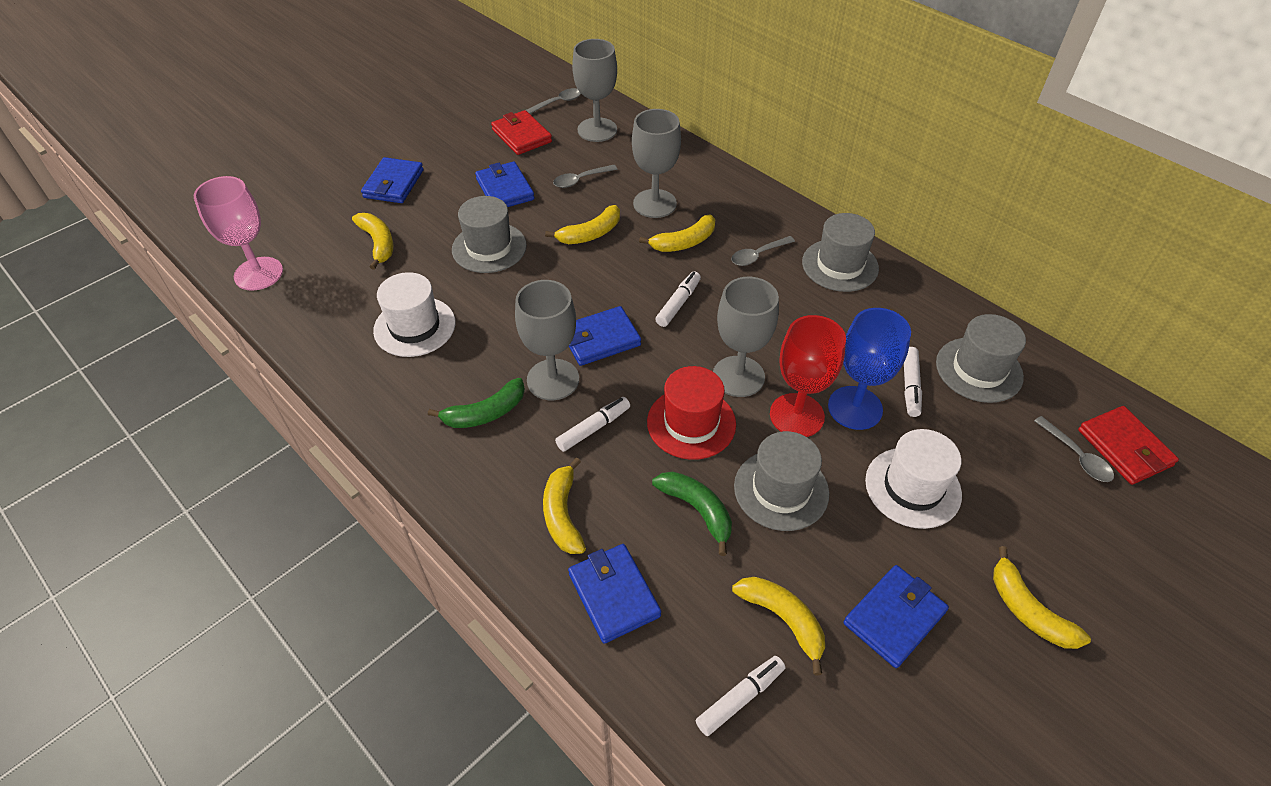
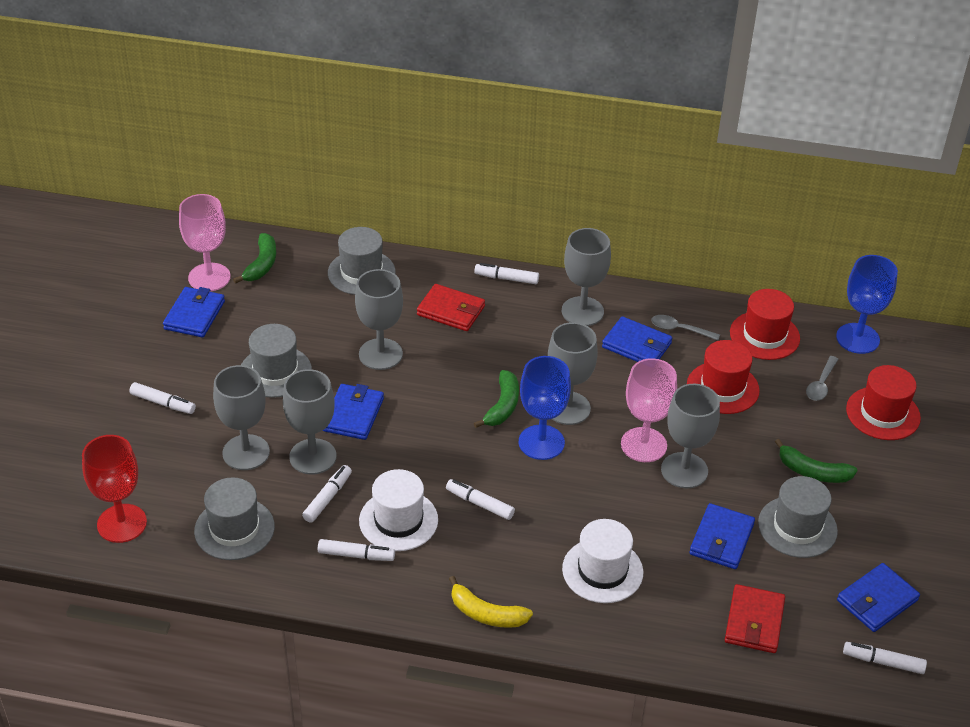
blue goblet: [828,308,911,430] = 1 -> [519,356,571,460] [836,255,898,354] = 2
green banana: [428,378,525,428] [652,472,732,556] = 2 -> [233,233,276,284] [474,370,519,428] [775,439,857,483] = 3
grey goblet: [515,280,579,400] [572,39,617,142] [632,109,681,218] [713,277,779,397] = 4 -> [213,365,270,470] [283,369,336,474] [355,269,403,370] [548,322,598,425] [561,228,611,326] [661,384,720,489] = 6
grey spoon: [526,88,581,114] [553,165,618,188] [731,236,795,266] [1034,416,1114,482] = 4 -> [651,315,720,340] [806,356,838,401] = 2
pink goblet: [194,176,283,291] = 1 -> [179,194,231,292] [621,358,677,462] = 2
red hat: [647,366,736,460] = 1 -> [687,340,760,414] [730,289,800,360] [846,365,921,440] = 3
white marker: [555,397,630,452] [655,271,701,327] [696,656,785,736] [904,347,922,417] = 4 -> [129,382,196,414] [302,465,352,523] [318,539,395,561] [446,479,515,520] [474,263,539,284] [843,642,927,674] = 6
yellow banana: [352,213,393,270] [543,458,586,554] [545,205,620,244] [639,214,715,252] [732,577,825,675] [993,546,1091,649] = 6 -> [449,576,533,628] = 1

